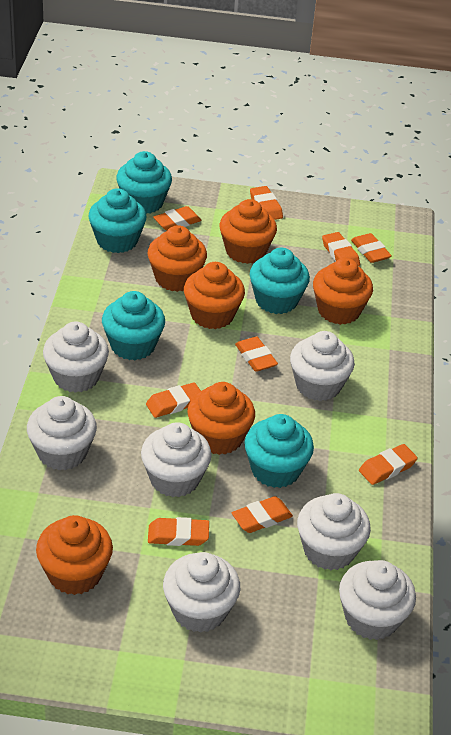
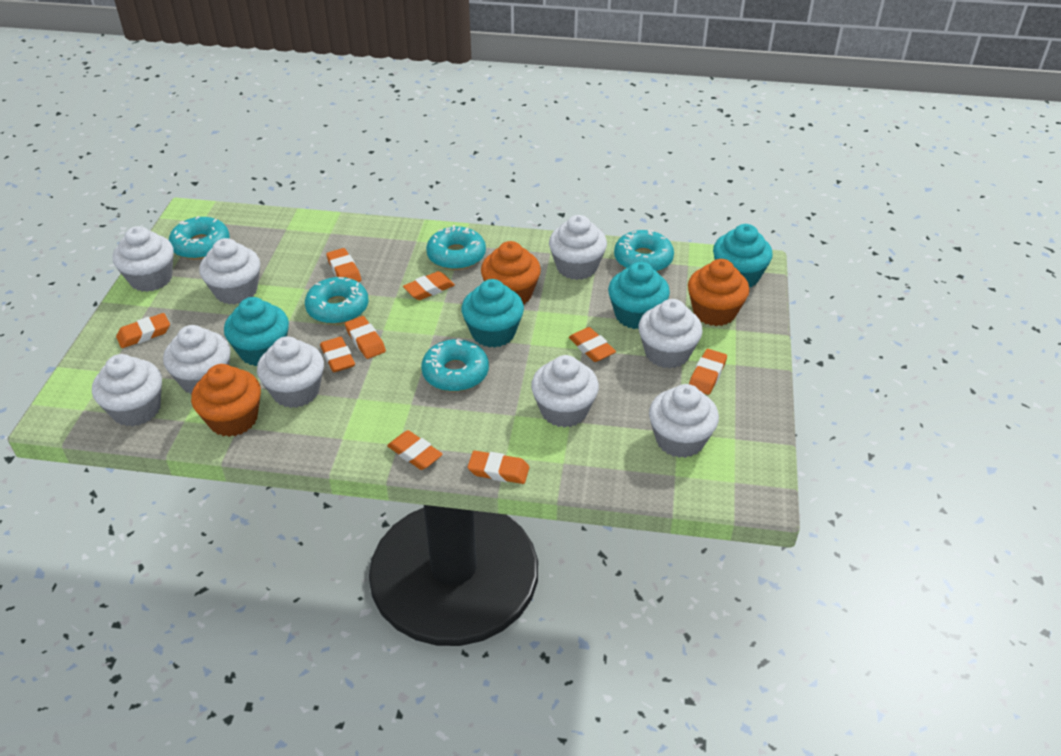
orange cupcake: [36,515,113,595] [148,225,207,292] [184,262,245,329] [187,382,255,455] [219,199,277,264] [313,258,373,325] = 6 -> [191,364,261,437] [481,241,541,304] [688,259,749,326] = 3
turquoise cupcake: [88,188,146,253] [102,291,165,360] [116,151,172,214] [244,414,314,488] [250,248,310,314] = 5 -> [224,297,289,366] [461,279,524,348] [608,262,670,329] [713,224,773,287] = 4
turquoise donut: none = 0 -> [169,216,229,259] [305,277,369,324] [421,338,489,392] [426,225,486,270] [614,230,674,272] = 5
white cupcake: [27,396,97,470] [43,322,109,393] [141,422,212,497] [163,552,240,633] [290,331,355,401] [297,493,371,570] [339,560,416,640] = 7 -> [92,354,162,427] [113,226,174,292] [163,325,231,395] [199,238,260,305] [257,336,324,408] [531,355,599,428] [549,215,607,280] [638,299,703,369] [649,384,719,458] = 9

